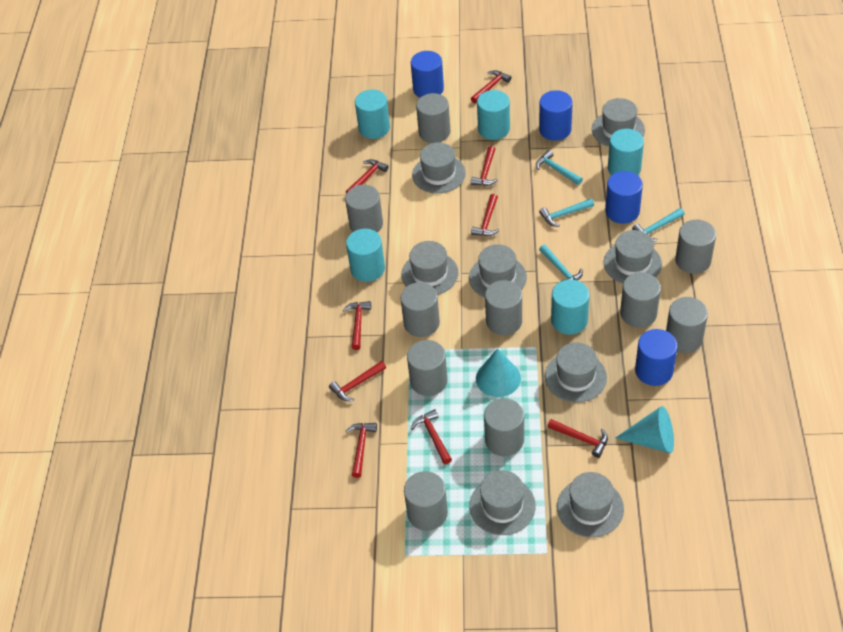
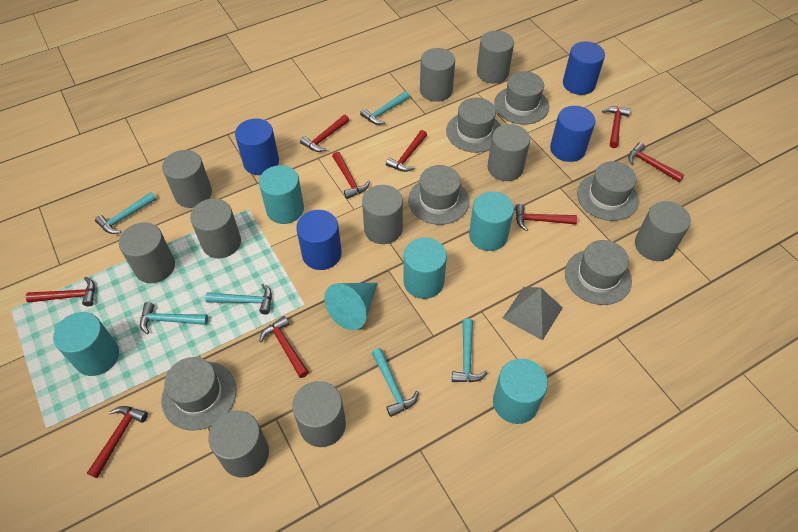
grey hat: [401,241,459,295] [412,142,466,194] [469,244,527,298] [469,470,536,535] [545,342,607,403] [557,472,624,538] [592,98,645,147] [604,230,662,284] = 8 -> [161,357,236,431] [408,165,469,225] [446,98,501,153] [494,71,549,125] [565,240,632,305] [577,161,639,221] = 6
grey pyramid: none = 0 -> [503,287,563,341] = 1
turquoise cone: [476,348,521,397] [615,406,674,454] = 2 -> [324,283,377,330] = 1
turquoise hammer: [536,150,583,185] [539,199,594,227] [539,245,583,281] [632,208,684,242] = 4 -> [95,192,157,234] [140,302,208,334] [205,284,272,314] [360,91,410,125] [372,348,419,417] [452,318,488,382] = 6

